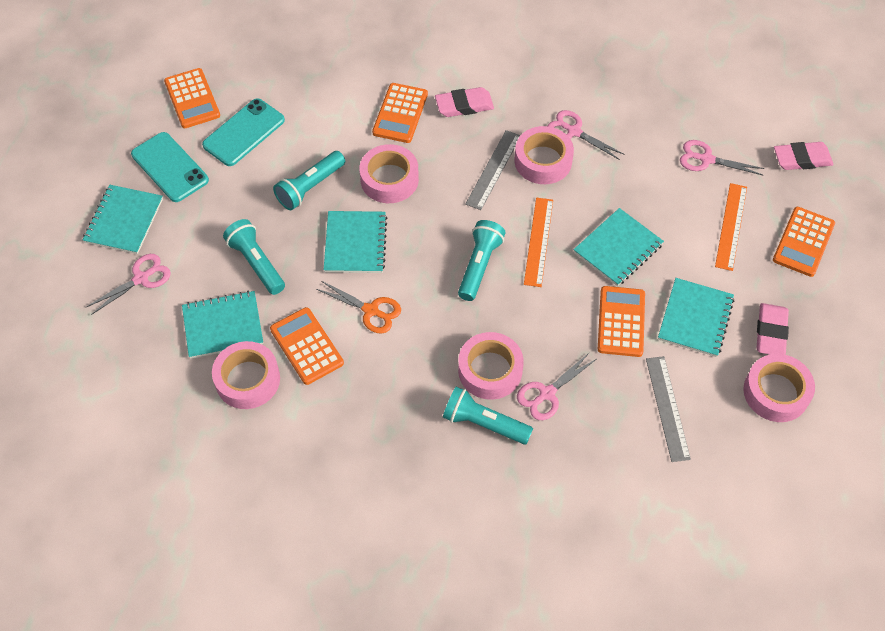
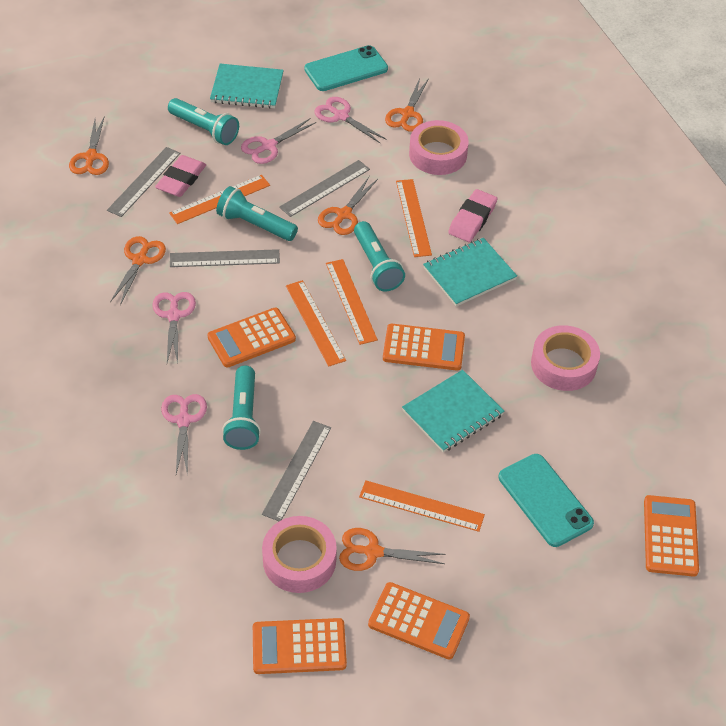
grey ruler: [465,130,521,210] [646,356,691,462] = 2 -> [107,147,180,217] [170,249,280,267] [262,421,331,521] [279,160,370,217] = 4
orange ruler: [524,198,553,287] [715,183,747,271] = 2 -> [169,175,270,224] [286,280,346,367] [326,259,378,345] [359,480,485,532] [396,179,432,257] = 5
orange scissors: [316,281,401,333] = 1 -> [69,118,109,175] [110,236,166,305] [318,176,378,235] [339,528,446,571] [385,78,428,132] = 5
pink eraser: [435,87,494,117] [756,303,789,355] [774,142,833,170] = 3 -> [155,155,206,197] [448,189,497,242] = 2
pink tape: [212,341,280,409] [359,144,419,203] [458,332,524,400] [514,126,574,184] [743,354,815,422] = 5 -> [262,516,337,593] [409,120,469,175] [531,325,600,391] = 3
turquoise notebook: [83,185,163,254] [182,291,263,359] [323,211,387,273] [574,208,664,286] [658,278,734,357] = 5 -> [210,64,284,109] [402,370,504,453] [423,238,517,306] = 3

